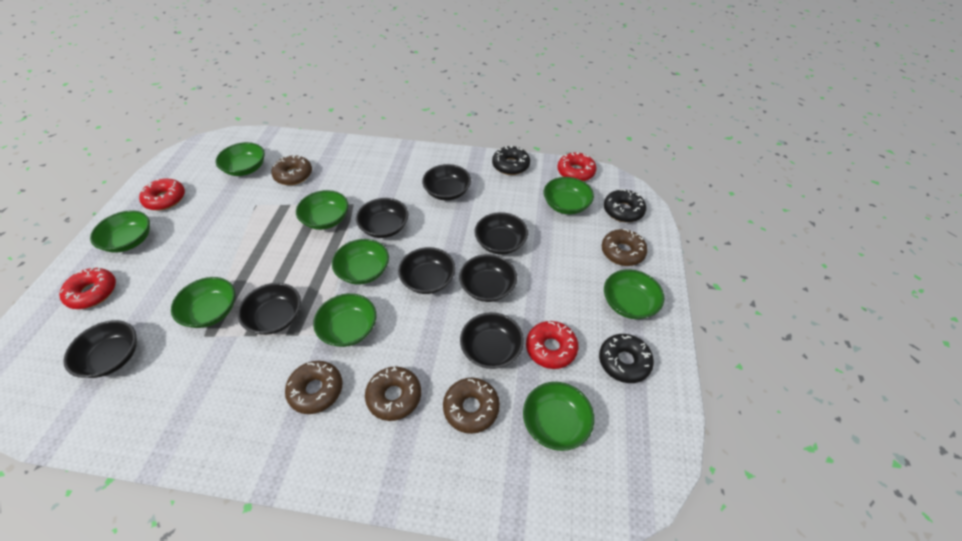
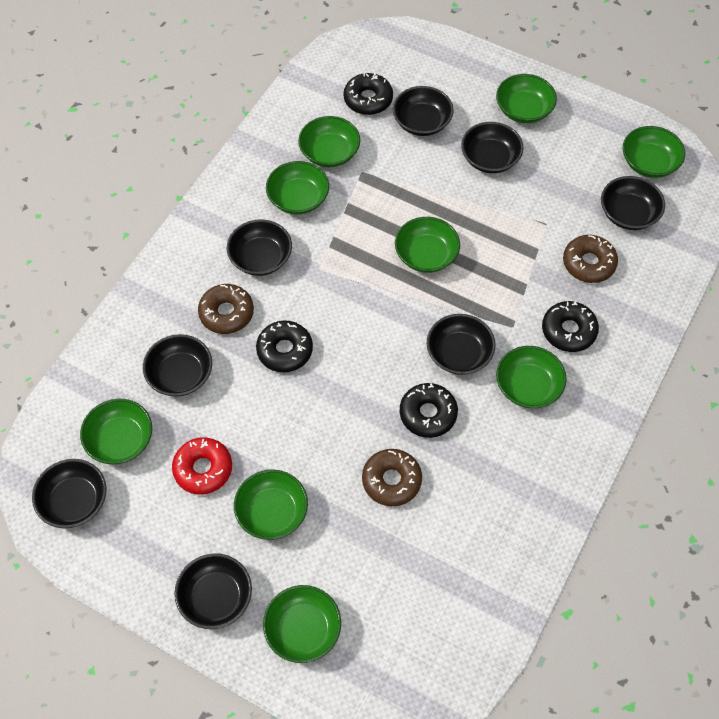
black donut: [492,145,530,175] [599,334,654,383] [604,189,646,222] = 3 -> [256,320,313,372] [344,73,393,115] [400,383,458,438] [542,301,599,352] = 4
brown donut: [271,155,312,185] [285,361,343,414] [365,366,421,421] [443,378,500,434] [602,229,648,266] = 5 -> [198,284,254,334] [362,449,422,506] [563,235,618,283] = 3
red donut: [59,268,116,309] [139,178,185,210] [526,321,578,369] [557,152,596,181] = 4 -> [172,437,232,495] = 1

